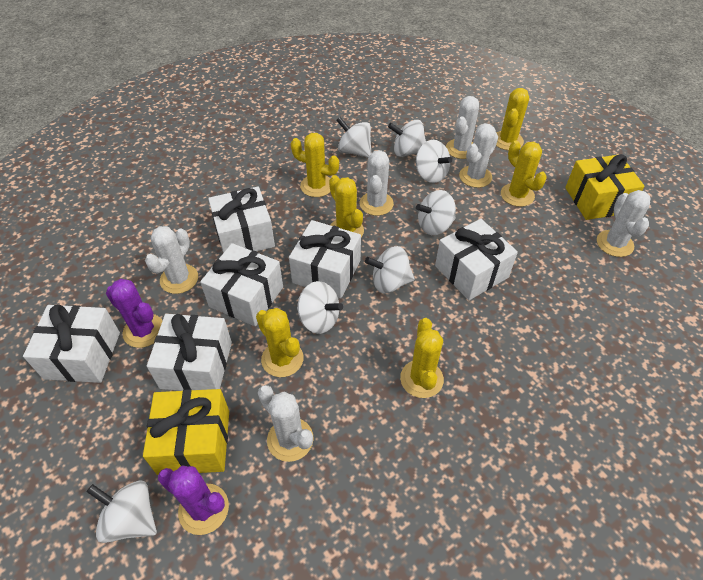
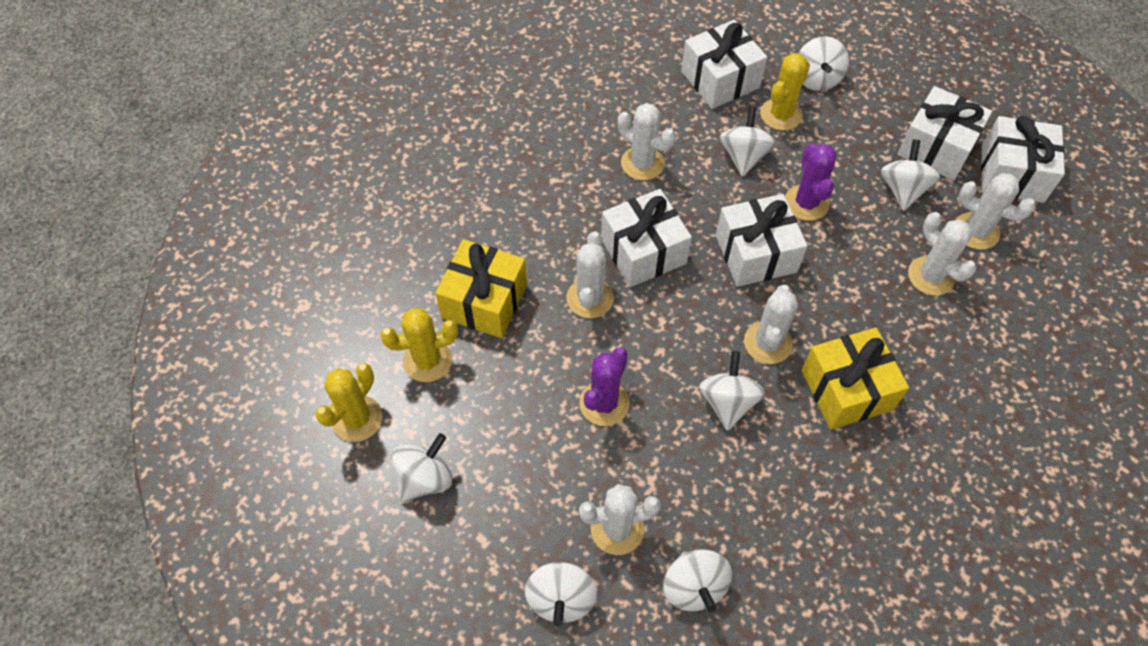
white gift: [23,304,120,383] [147,314,232,391] [200,243,283,326] [208,187,275,253] [289,220,361,298] [435,219,518,300] = 6 -> [601,189,692,287] [681,20,767,109] [716,194,808,287] [897,86,992,180] [981,116,1065,203] = 5
yellow cactus: [256,308,304,377] [291,133,339,197] [329,175,364,237] [400,318,444,398] [496,88,529,150] [501,141,547,207] = 6 -> [315,363,382,442] [380,308,458,382] [760,53,810,130] = 3

